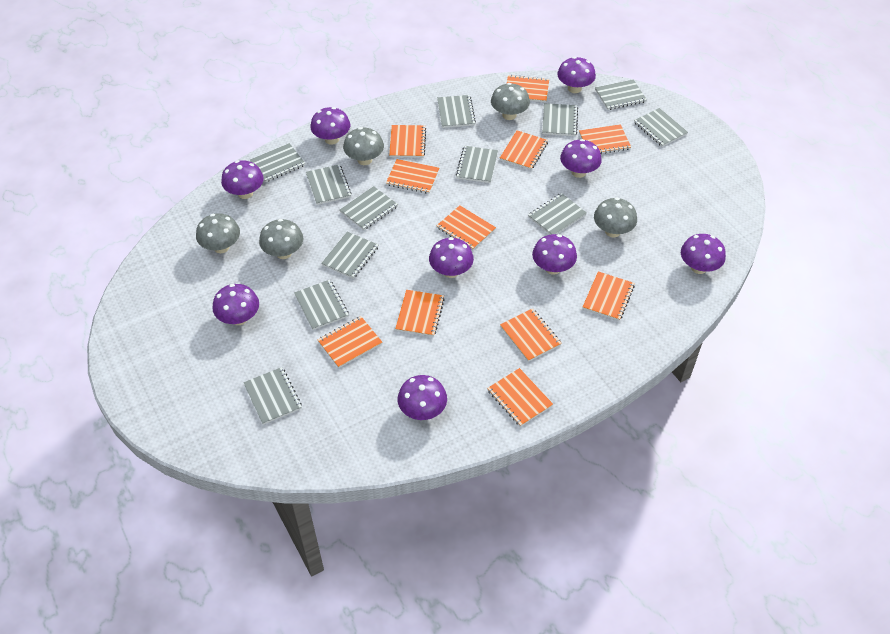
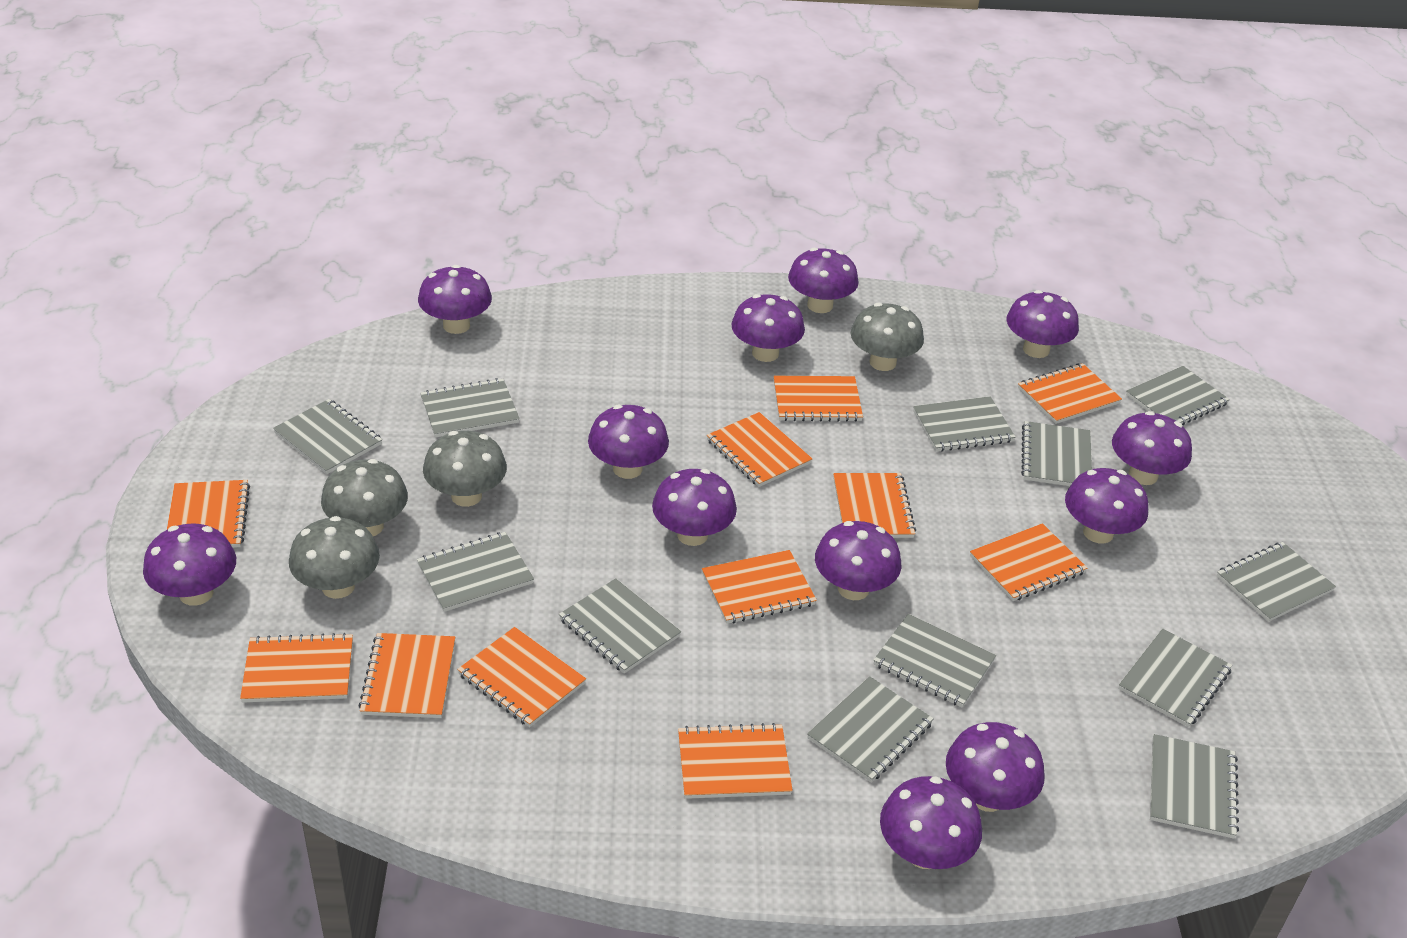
grey mushroom: [196,213,240,253] [259,219,303,259] [343,127,384,165] [491,83,530,120] [594,198,637,237] = 5 -> [289,516,380,599] [321,459,408,536] [423,431,507,507] [850,303,924,371] = 4
purple mushroom: [212,284,259,325] [221,160,264,199] [310,107,350,145] [398,375,447,420] [429,237,474,278] [532,234,577,275] [557,57,596,93] [560,139,602,178] [681,234,726,274] = 9 -> [143,523,236,606] [418,265,492,334] [588,405,669,479] [652,469,737,546] [731,294,805,362] [788,248,859,313] [815,521,901,600] [880,776,982,869] [946,722,1045,812] [1007,290,1079,358] [1065,468,1148,543] [1112,411,1192,485] = 12

